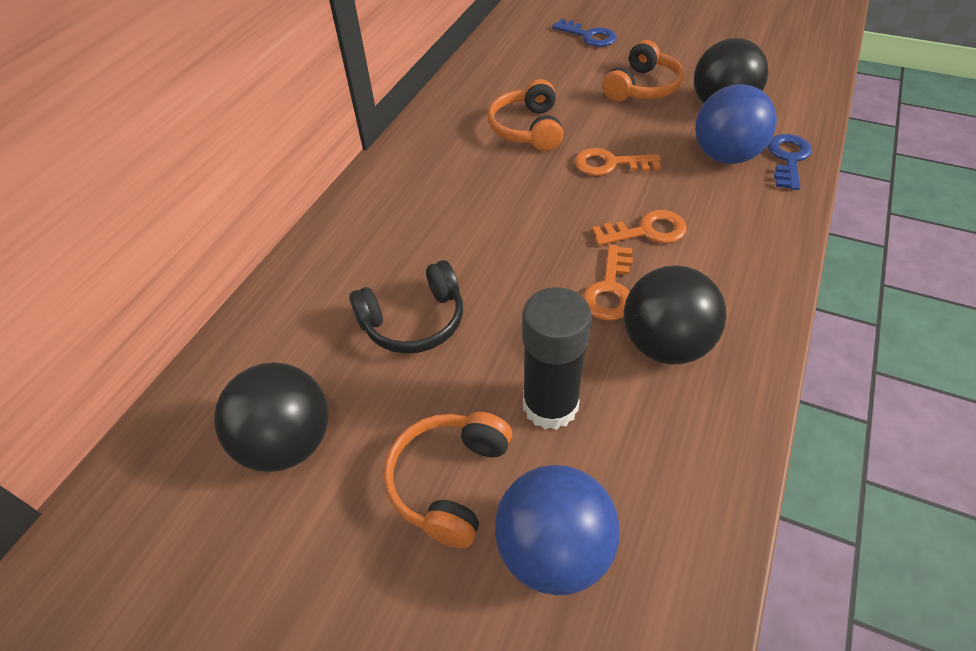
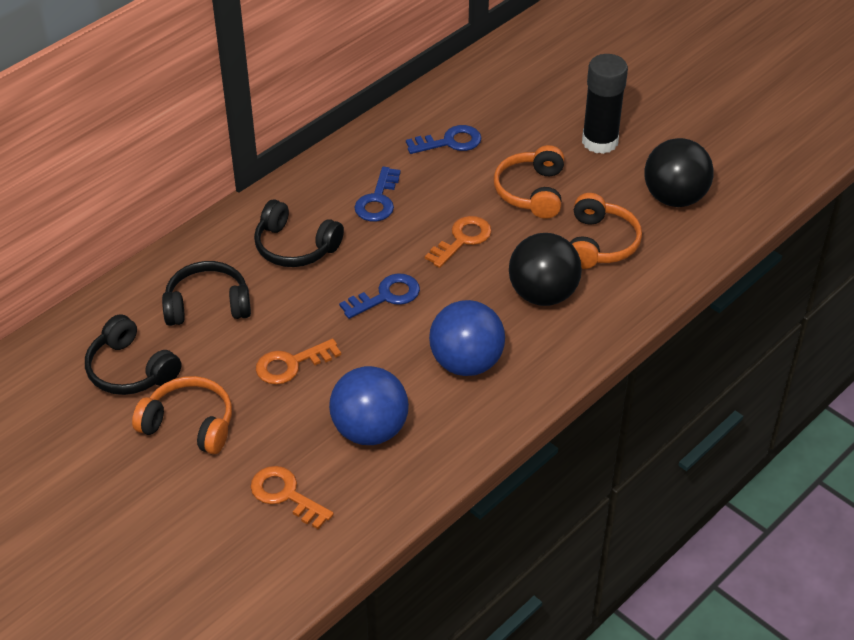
black ball: [214,362,329,472] [623,265,727,364] [694,38,768,104] = 3 -> [509,233,582,306] [645,138,714,207] = 2
black headphones: [349,260,463,354] = 1 -> [85,314,181,395] [162,261,251,326] [254,199,344,267] = 3
blue key: [552,19,617,47] [768,134,812,190] = 2 -> [339,273,420,319] [354,167,401,221] [406,125,481,154] = 3

